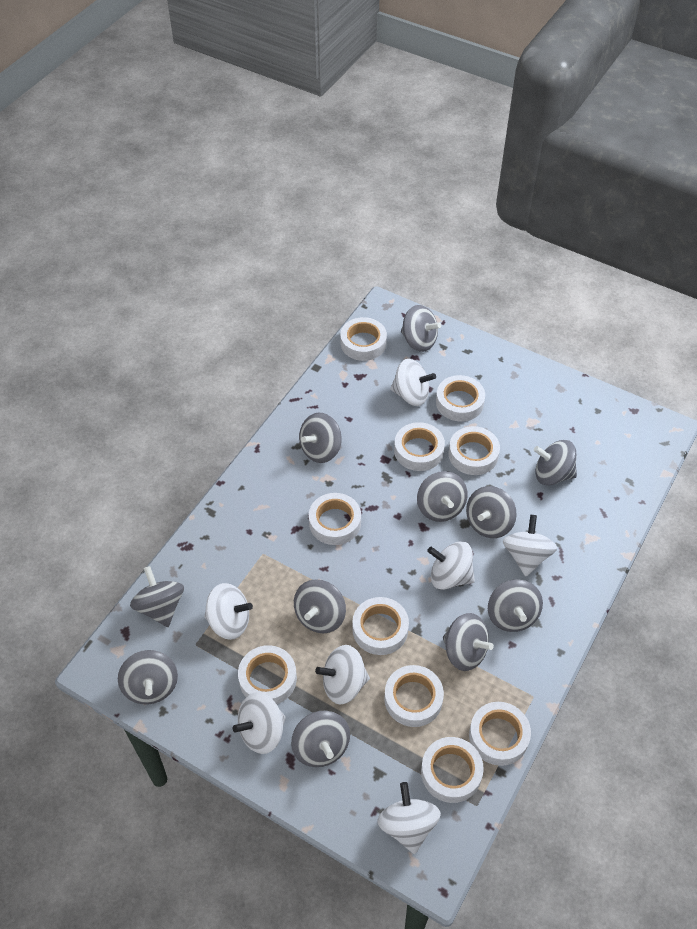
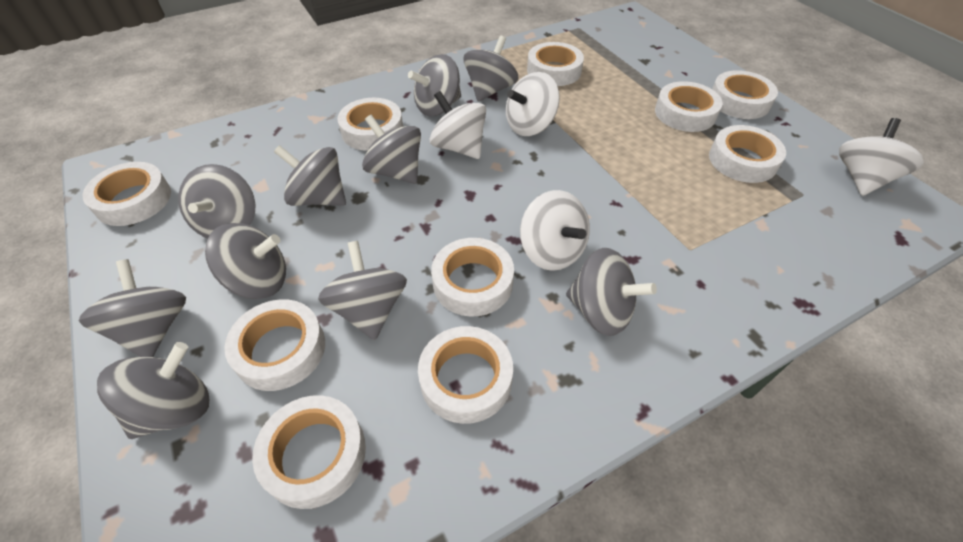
grey spinning top: [118,650,178,705] [130,566,184,627] [291,711,350,767] [294,579,346,633] [299,413,342,463] [401,305,441,352] [417,471,468,522] [443,613,494,671] [466,486,517,538] [488,580,543,632] [534,440,577,485] = 11 -> [79,259,186,357] [97,342,209,439] [178,164,255,238] [205,223,286,299] [274,145,346,206] [318,241,407,340] [362,115,421,184] [408,54,461,116] [464,36,518,102] [566,248,657,336] = 10
white spinning top: [204,583,253,640] [233,692,286,754] [315,645,370,704] [377,782,441,854] [390,359,436,406] [427,541,475,590] [503,515,557,576] = 7 -> [429,91,486,159] [506,72,560,136] [520,190,590,271] [839,118,924,196] = 4

